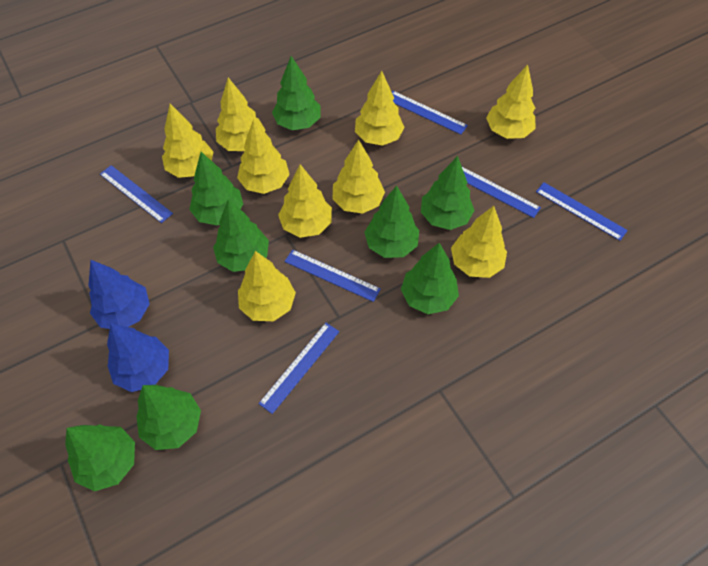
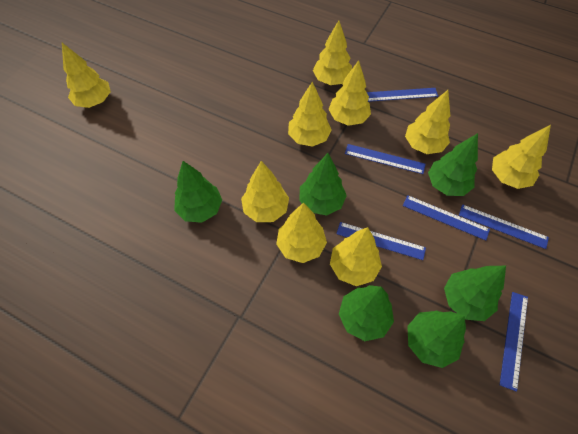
blue tree: [88,260,150,329] [107,323,169,392] = 2 -> none = 0
green tree: [65,424,135,491] [136,385,201,450] [189,152,243,225] [213,199,269,272] [272,56,320,130] [364,186,419,258] [401,243,459,314] [421,156,474,230] = 8 -> [174,161,222,223] [299,153,347,215] [339,285,394,341] [407,311,466,368] [428,133,478,196] [444,266,506,321] = 6

